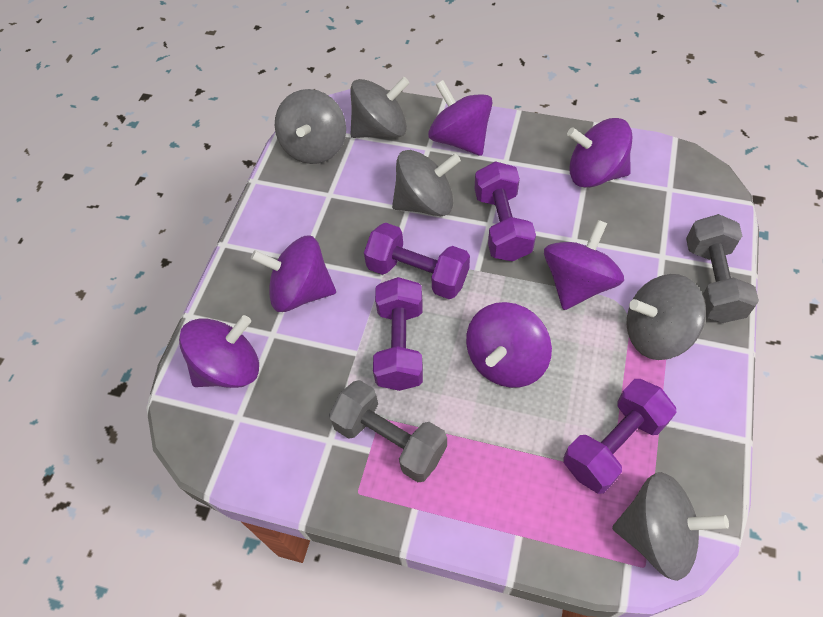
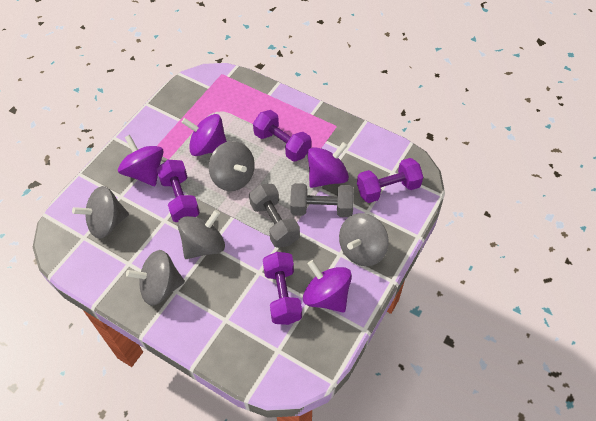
purple spinning top: [179,315,259,388] [251,236,336,312] [428,80,493,156] [466,302,552,388] [544,220,624,310] [567,118,633,188] = 6 -> [118,135,164,186] [181,114,227,156] [303,260,352,312] [307,142,349,188] = 4

